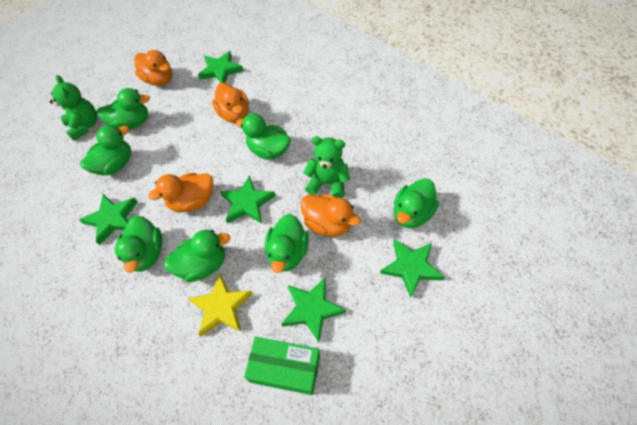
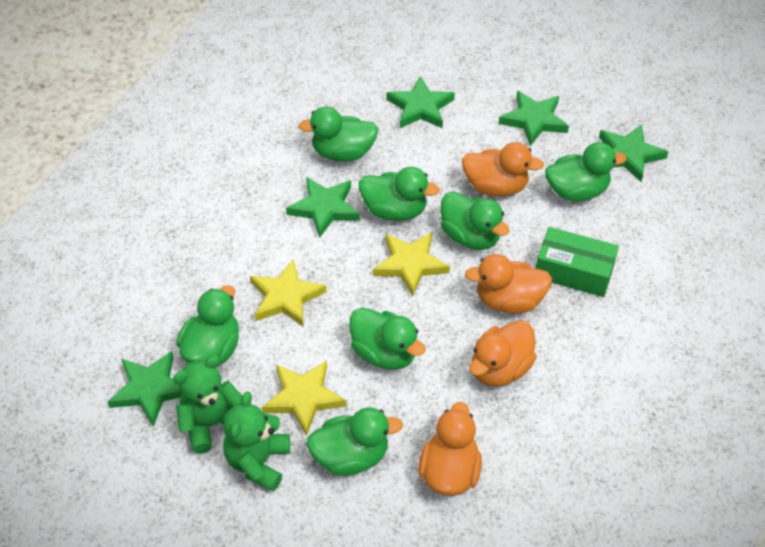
yellow star: [188,274,253,337] = 1 -> [250,259,327,327] [262,360,346,436] [373,232,450,296] = 3

